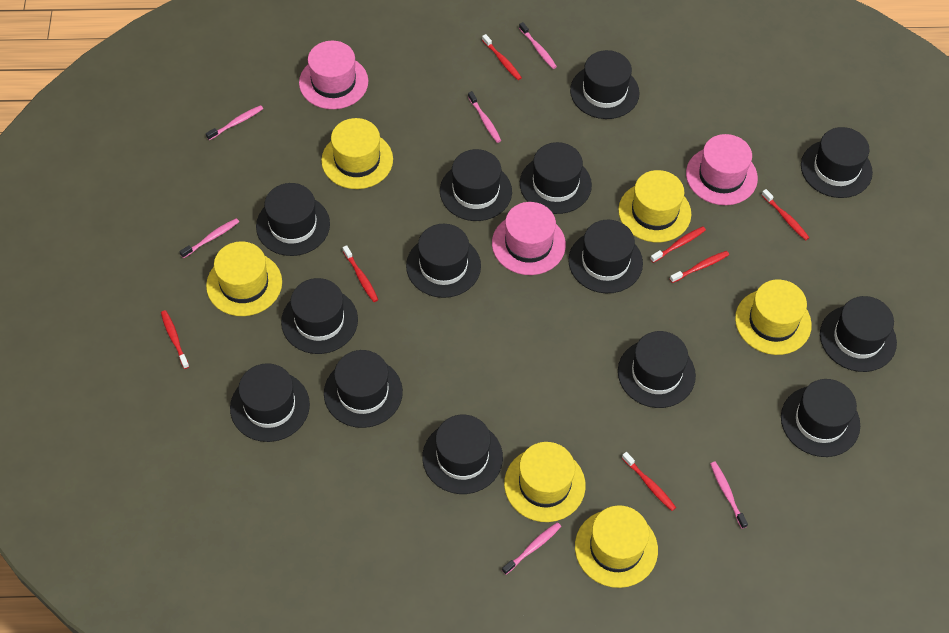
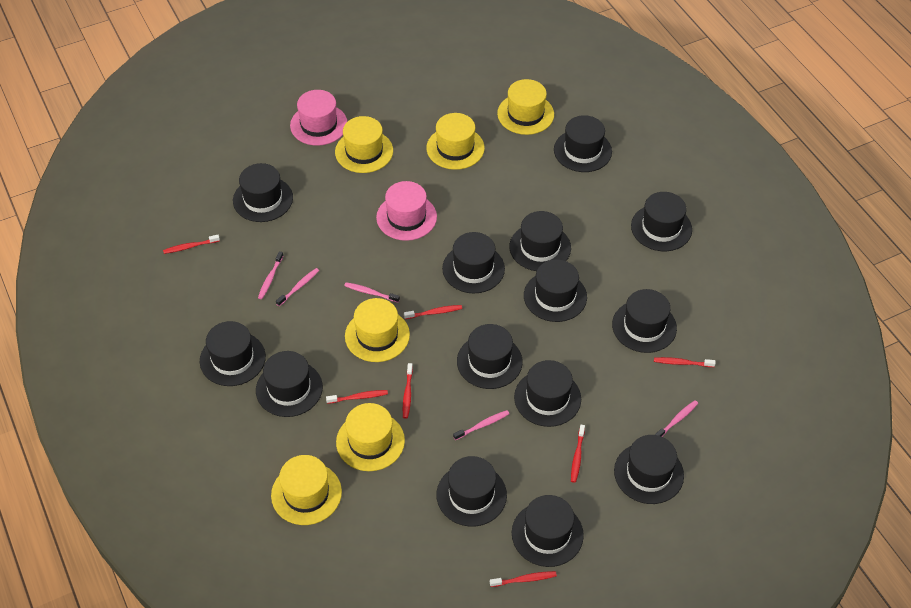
pink hat: [299,41,368,109] [492,202,566,275] [686,134,758,205] = 3 -> [290,90,347,146] [376,181,437,241] = 2
pink toothbrush: [180,218,239,258] [206,105,263,140] [468,91,501,143] [502,522,561,575] [519,22,557,69] [710,462,748,529] = 6 -> [258,251,283,299] [276,268,319,306] [344,282,400,303] [453,410,509,440] [655,400,698,437] = 5

